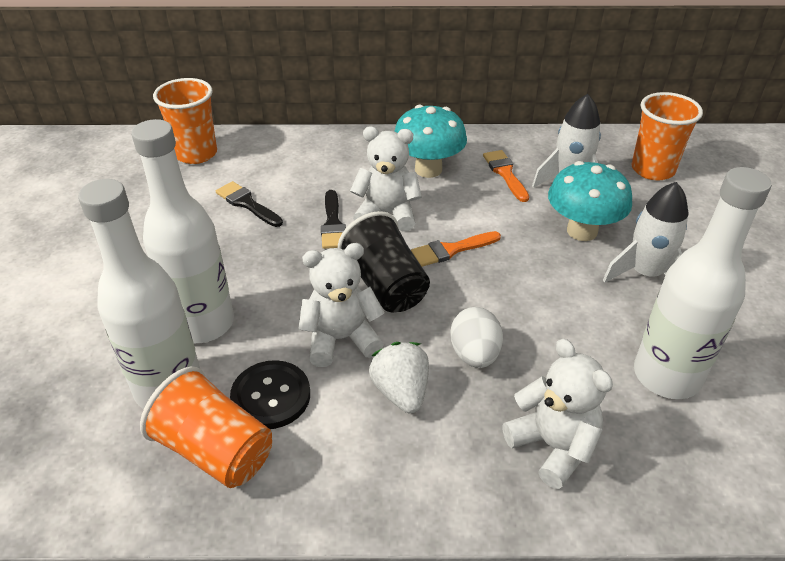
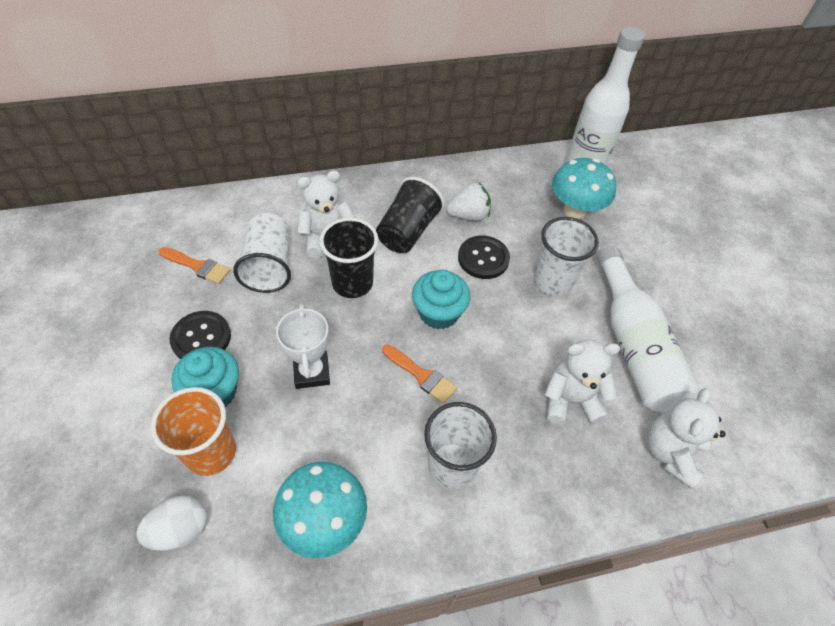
black brush: [216,181,283,227] [321,190,346,249] = 2 -> none = 0
black button: [230,360,310,429] = 1 -> [170,311,231,359] [458,236,510,279] = 2
black cup: [338,211,430,312] = 1 -> [319,218,379,298] [376,177,445,253] = 2
orange cup: [140,366,272,488] [153,78,217,164] [631,92,703,181] = 3 -> [151,387,236,476] = 1
turquoise cupcake: none = 0 -> [171,347,239,407] [412,270,470,330] = 2
white bottle: [78,179,200,409] [131,119,234,343] [634,167,772,399] = 3 -> [565,27,645,166] [597,246,699,412] = 2
white cup: none = 0 -> [233,213,291,293] [424,402,497,489] [534,217,599,296] = 3
white rocket: [532,94,601,188] [603,182,689,283] = 2 -> none = 0
white trophy: none = 0 -> [276,304,330,389] = 1

